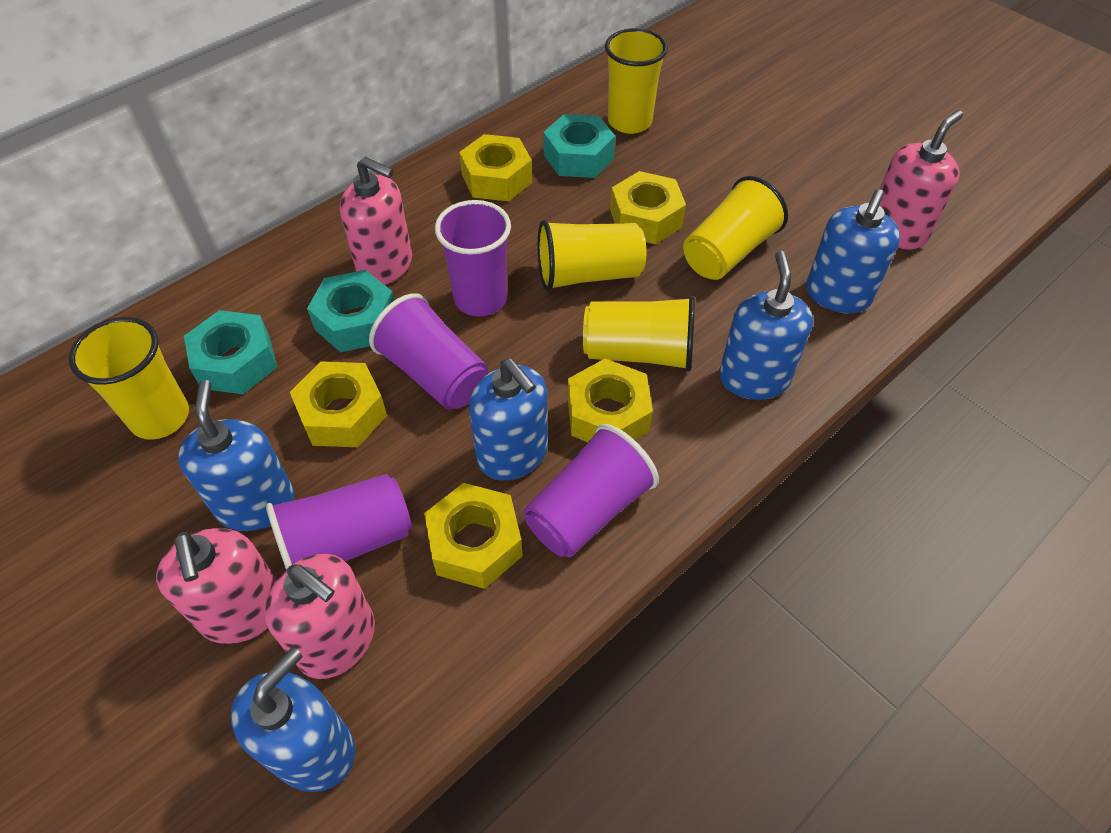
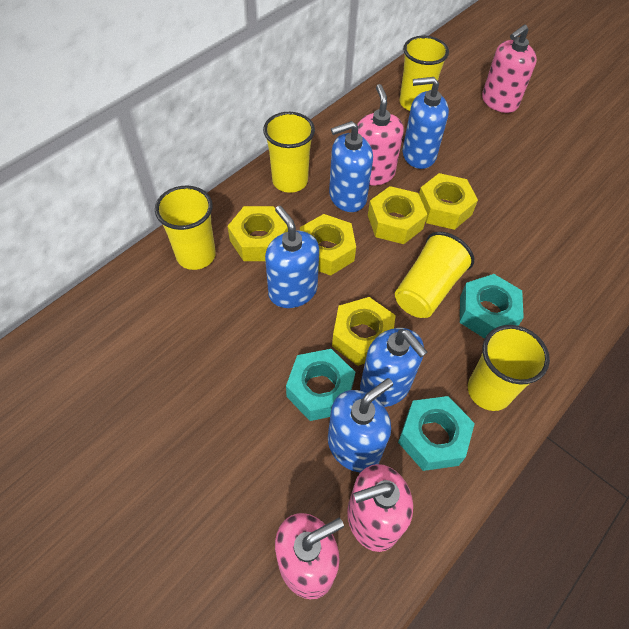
purple cup: [266,474,412,569] [369,293,488,410] [435,200,511,317] [524,424,659,557] = 4 -> none = 0

